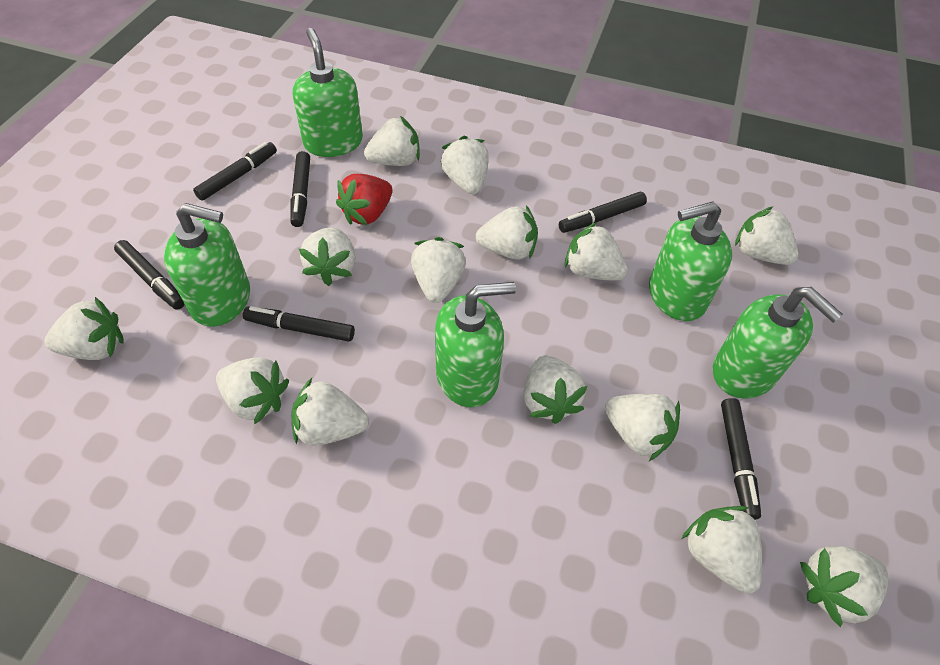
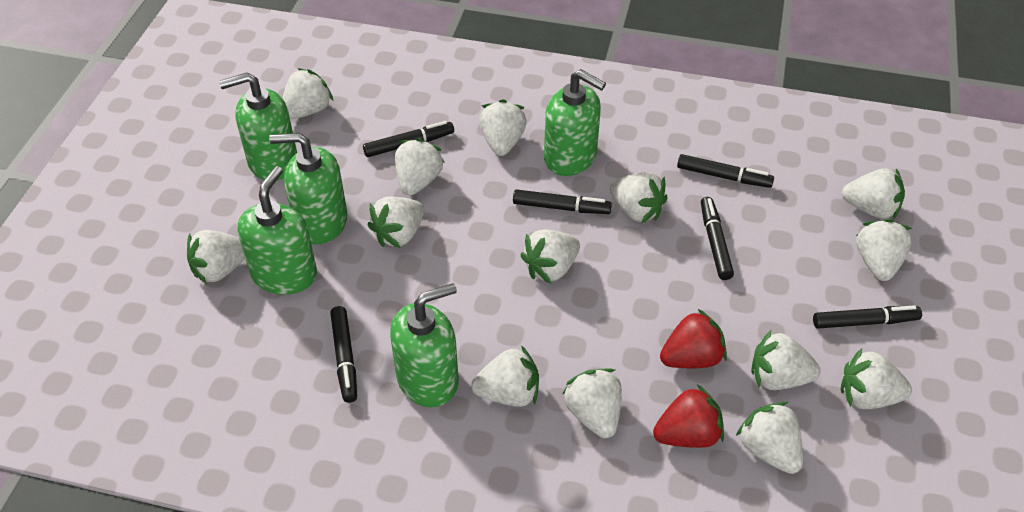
red strawberry: [336,174,393,226] = 1 -> [653,384,724,448] [660,308,727,368] = 2

